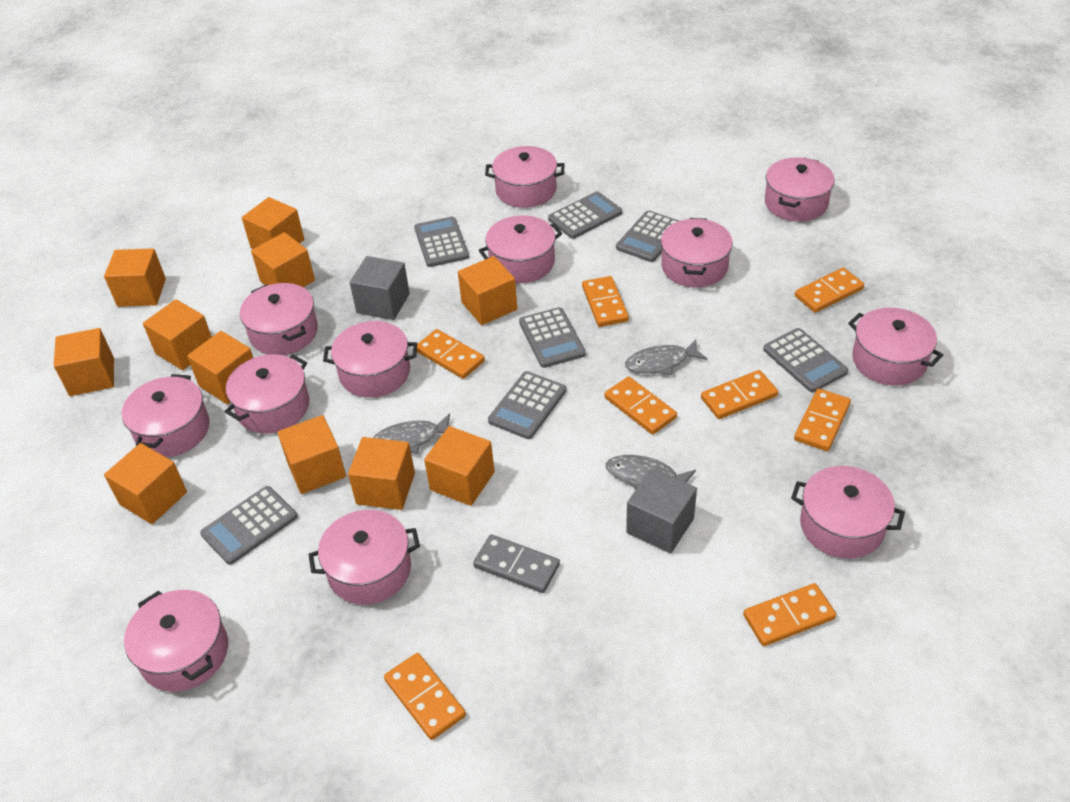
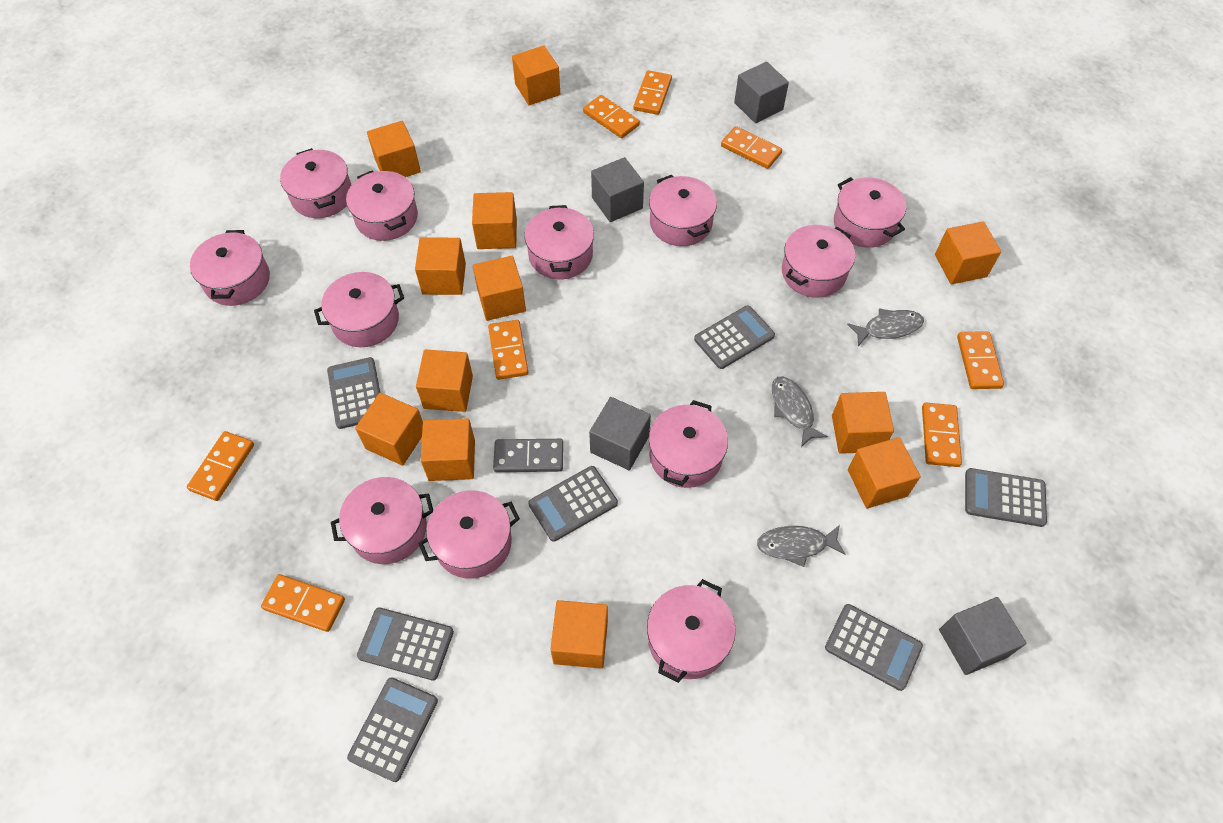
grey cube: [350,256,410,320] [626,468,697,553] = 2 -> [589,397,651,470] [591,157,644,222] [734,62,789,123] [939,597,1026,675] = 4
orange cube: [54,328,114,396] [104,248,166,307] [104,443,187,524] [143,299,212,370] [187,331,253,404] [242,197,304,249] [251,232,315,287] [277,415,346,494] [348,437,415,510] [424,426,495,506] [458,256,517,325] = 11 -> [355,393,423,466] [367,121,421,177] [415,237,466,295] [416,349,473,412] [421,418,475,481] [472,192,517,249] [473,256,526,321] [512,45,560,105] [550,600,608,669] [832,392,894,454] [848,437,921,509] [935,221,1001,284] = 12

